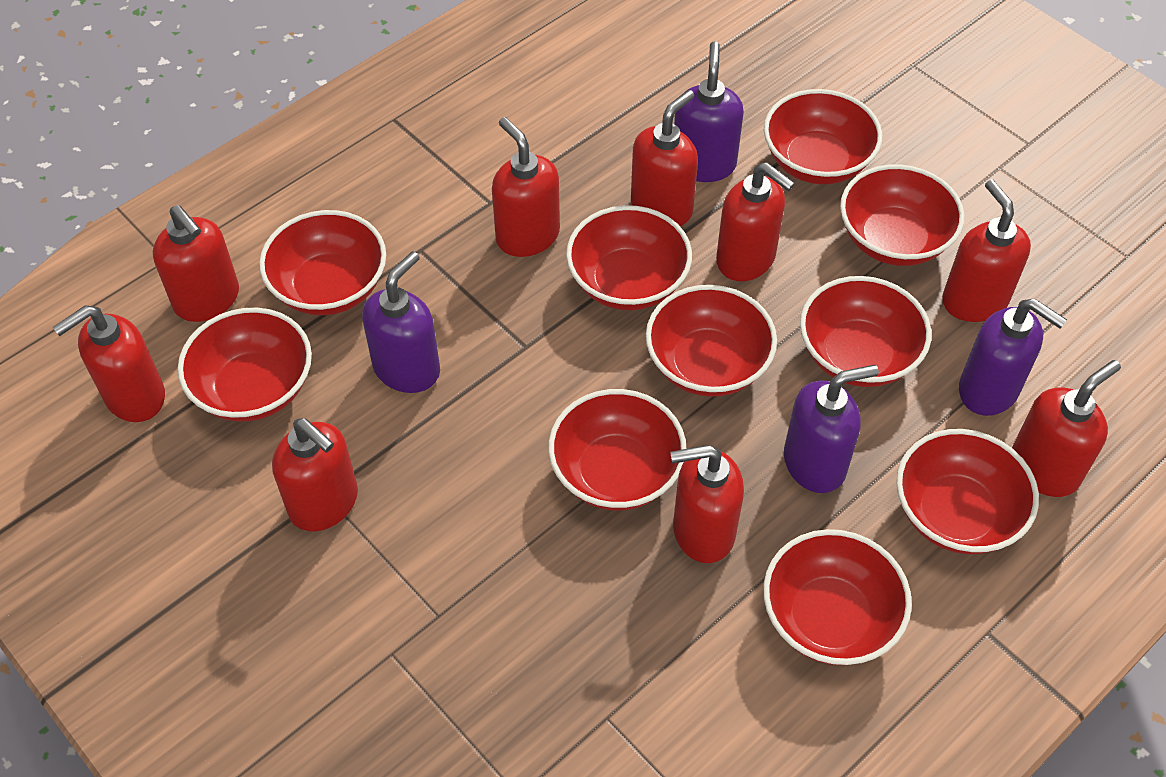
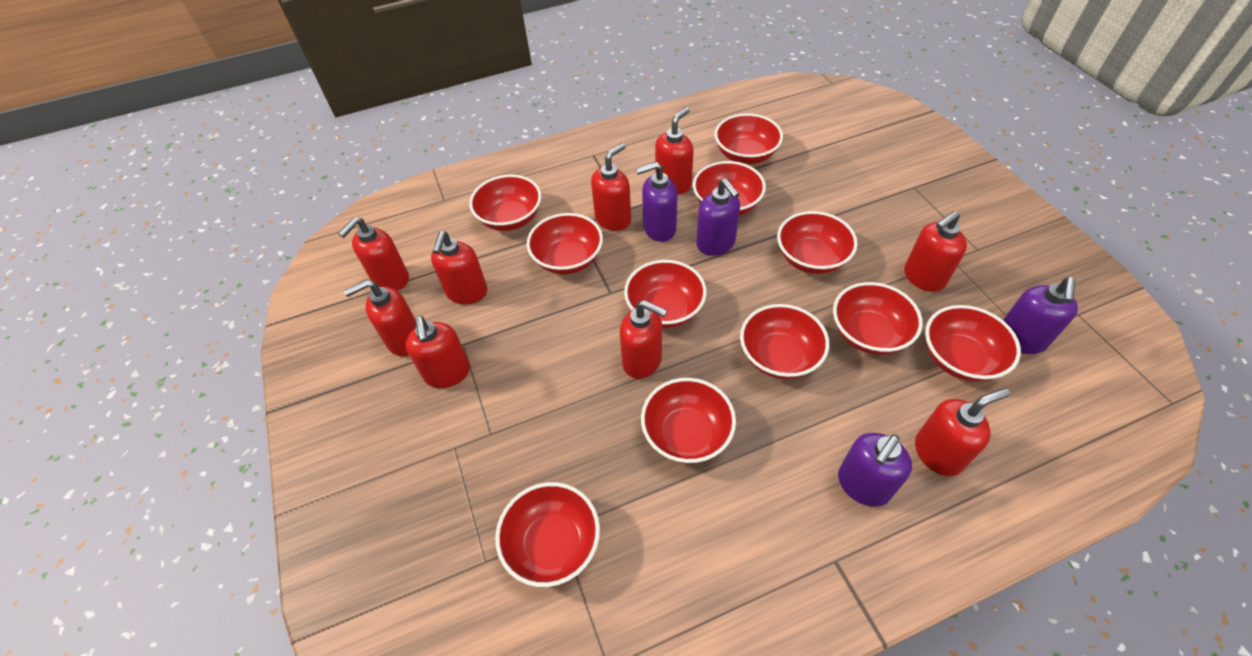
red bowl: [178,308,312,421] [259,210,386,315] [548,389,686,510] [566,205,692,310] [646,285,777,397] [763,529,912,665] [764,89,882,184] [800,276,931,387] [840,164,964,266] [896,429,1039,554] = 10 -> [469,175,541,231] [495,482,600,587] [527,213,603,274] [624,260,707,328] [641,378,736,464] [693,161,766,216] [715,113,783,164] [740,304,829,379] [777,211,858,274] [833,282,923,355] [925,305,1021,382] = 11

